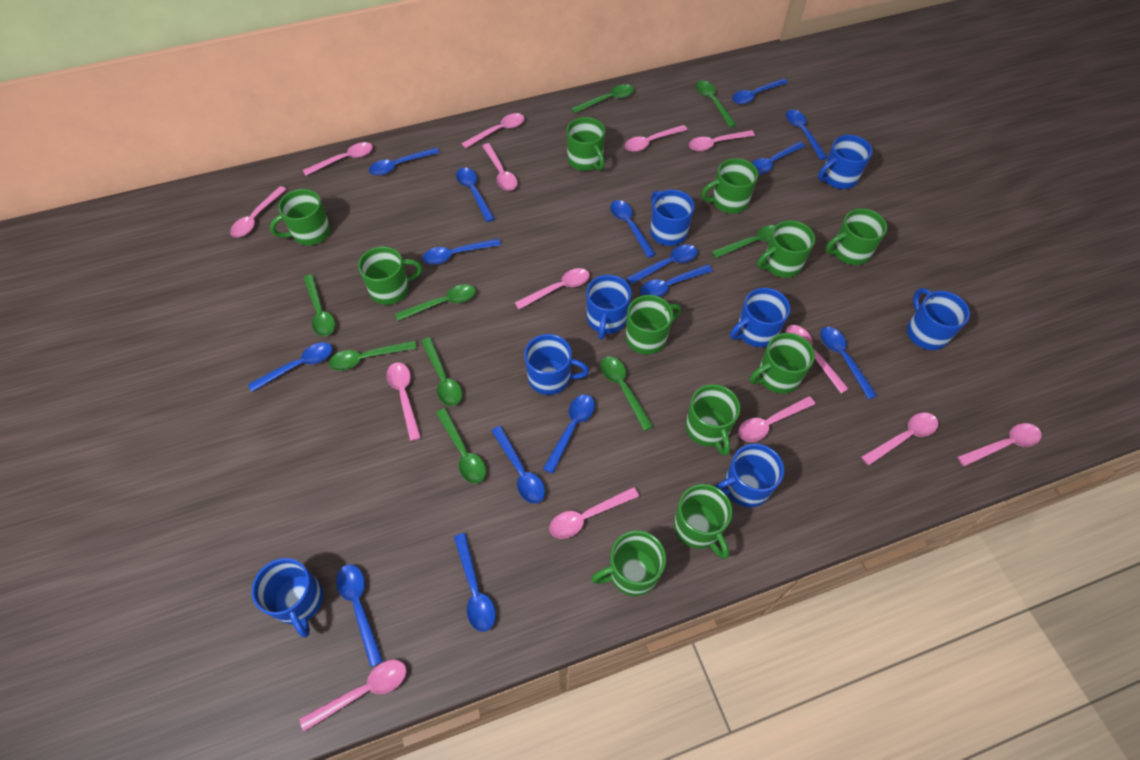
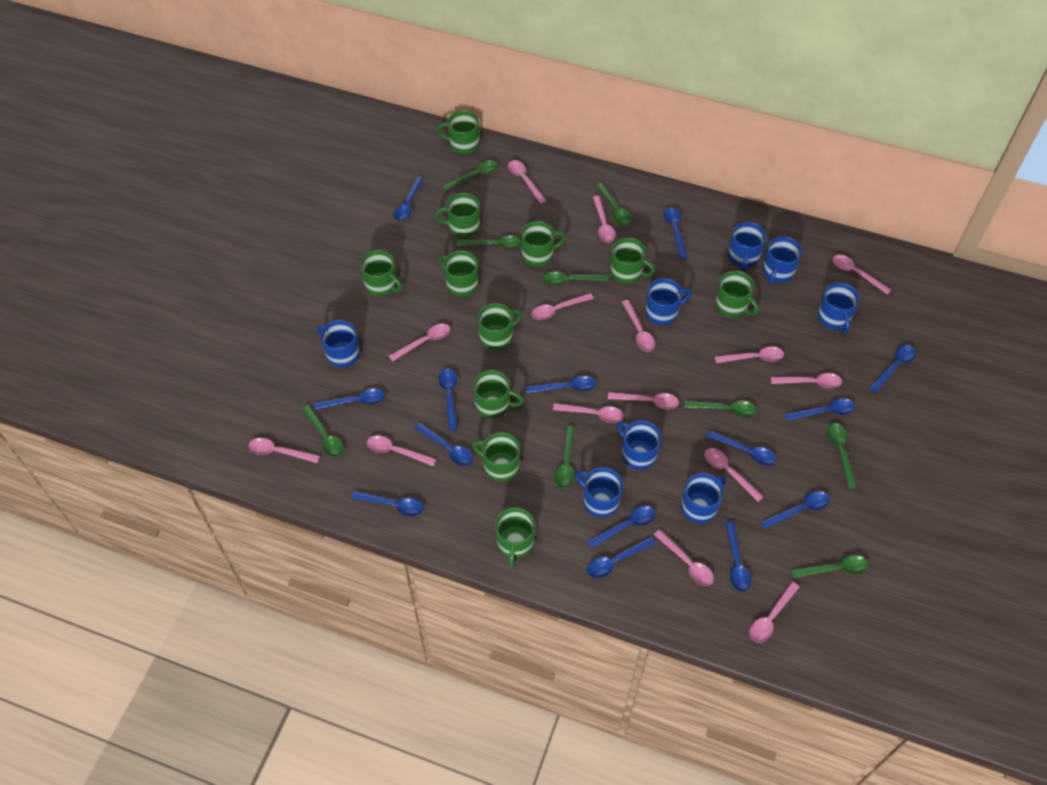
blue spoon: [248,342,332,392] [336,564,383,667] [369,147,439,176] [422,238,501,264] [454,533,496,632] [456,168,495,222] [491,426,545,504] [543,394,595,474] [610,200,656,258] [626,245,697,285] [640,264,713,297] [732,78,788,104] [752,141,805,175] [786,109,827,160] [820,327,877,399] = 15 -> [314,388,385,410] [351,491,423,516] [394,177,424,221] [415,423,473,466] [439,369,457,431] [526,376,596,394] [587,506,655,548] [587,537,655,578] [664,207,688,259] [706,430,776,466] [725,521,751,592] [761,491,829,529] [785,399,855,421] [869,345,916,393] = 14
pink spoon: [230,186,287,237] [299,660,406,731] [303,142,373,176] [387,362,421,441] [461,113,524,149] [482,143,517,191] [515,268,590,309] [549,487,639,539] [625,125,688,152] [689,130,755,151] [738,396,815,442] [786,325,849,393] [861,413,938,465] [957,423,1042,466] = 14 -> [249,438,320,463] [367,435,436,466] [389,323,450,362] [508,160,546,204] [531,293,594,320] [553,403,624,423] [593,195,615,242] [608,392,679,409] [622,300,655,352] [653,529,714,586] [704,448,764,502] [715,347,784,363] [749,582,799,643] [771,373,842,389] [832,255,891,295] = 15

